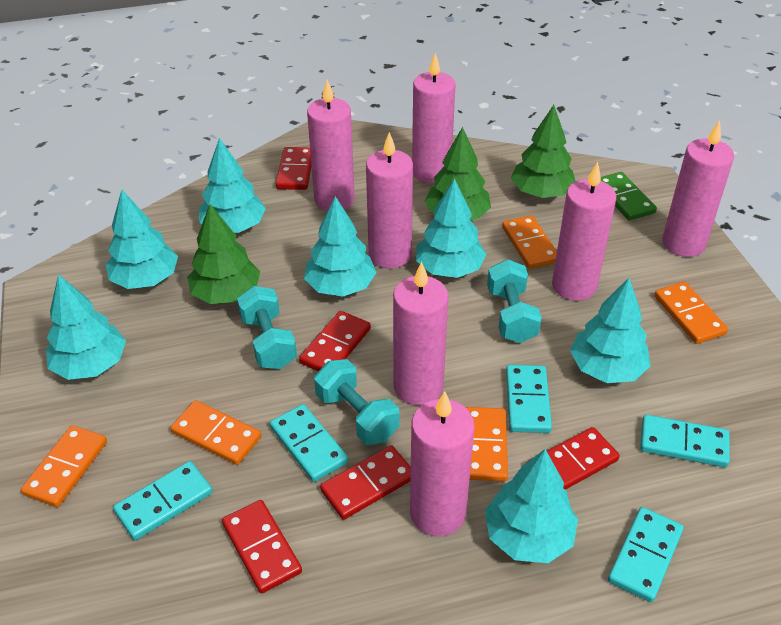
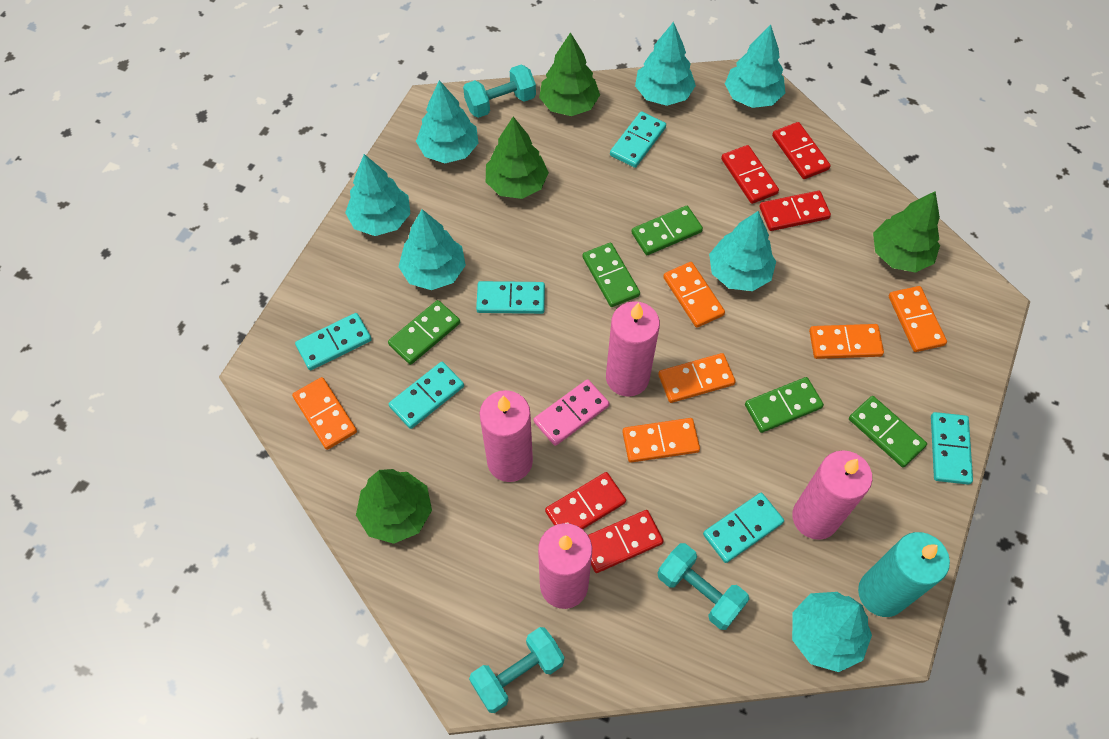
green domino: [601,172,657,220] = 1 -> [388,300,460,365] [582,243,640,307] [631,206,703,255] [745,377,824,433] [849,396,927,467] = 5
green tree: [187,204,260,304] [424,127,491,220] [511,105,575,198] = 3 -> [356,469,432,544] [486,117,549,199] [539,32,600,116] [873,191,940,273] = 4
orange domino: [21,425,107,507] [170,400,261,465] [466,407,508,481] [502,215,557,269] [654,282,728,344] = 5 -> [292,377,357,450] [622,418,700,463] [658,353,736,403] [663,262,725,328] [809,324,884,359] [889,286,947,352] = 6
pink candle: [307,80,355,211] [366,132,413,269] [393,262,448,405] [410,391,475,536] [412,53,455,183] [552,162,616,301] [662,121,734,257] = 7 -> [480,390,533,482] [538,523,592,609] [606,301,660,397] [792,450,872,540] = 4
pink domino: none = 0 -> [534,379,609,446] = 1
turquoise candle: none = 0 -> [858,532,950,617] = 1
turquoise domino: [113,461,213,540] [270,404,348,482] [506,365,552,433] [608,507,684,602] [640,415,730,467] = 5 -> [295,313,372,370] [389,362,464,429] [476,281,545,314] [610,111,666,168] [703,493,784,563] [931,412,973,485] = 6

